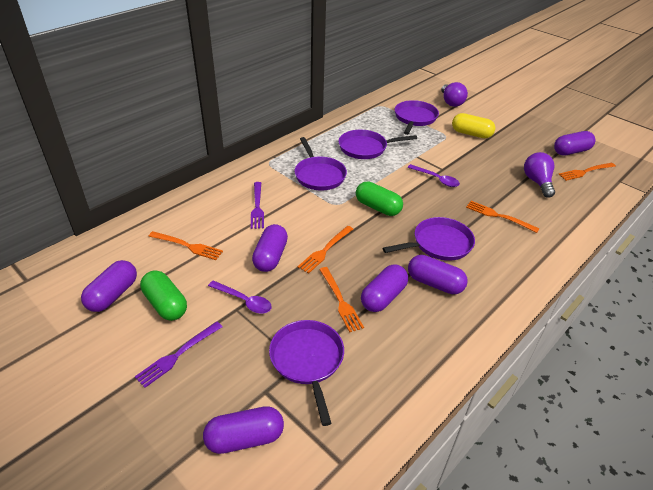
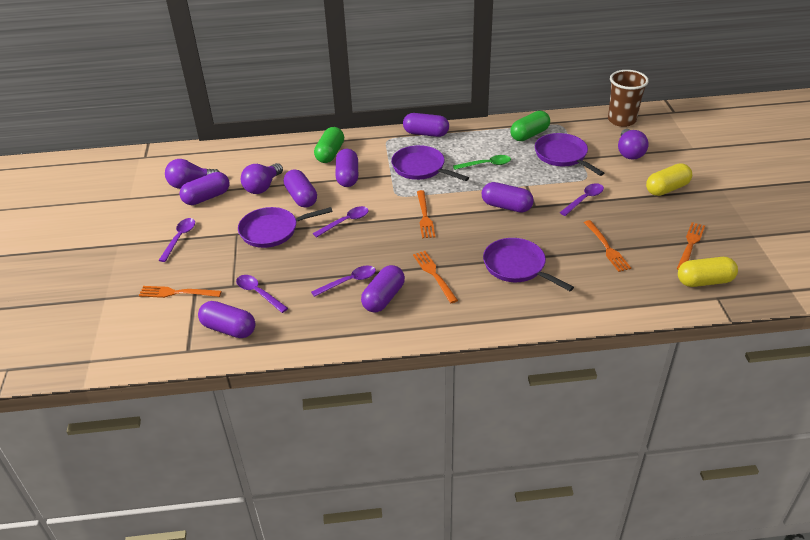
brown cup: none = 0 -> [608,70,649,127] = 1
green spoon: none = 0 -> [453,155,511,170] = 1
purple capsule: [81,260,137,312] [203,406,284,454] [252,224,288,272] [361,264,408,312] [408,255,468,294] [554,131,595,155] = 6 -> [180,172,229,205] [198,301,255,338] [283,169,317,208] [336,149,358,187] [361,265,405,312] [403,113,449,137] [482,182,534,213] = 7
purple fork: [135,322,222,388] [251,182,264,229] = 2 -> none = 0
purple light bulb: [441,82,468,107] [524,152,555,198] = 2 -> [165,159,219,189] [241,163,283,194] [618,129,649,159] = 3
purple pan: [269,320,344,426] [294,137,347,190] [339,130,417,159] [383,217,475,261] [395,100,439,135] = 5 -> [238,207,333,248] [391,145,469,181] [483,238,574,291] [535,133,604,176] = 4
purple spoon: [208,281,272,314] [408,164,460,187] = 2 -> [158,218,195,262] [236,275,288,313] [311,266,376,297] [313,206,369,238] [559,183,604,216] = 5
yellow capsule: [452,113,495,138] = 1 -> [646,163,692,196] [678,257,738,287] = 2

